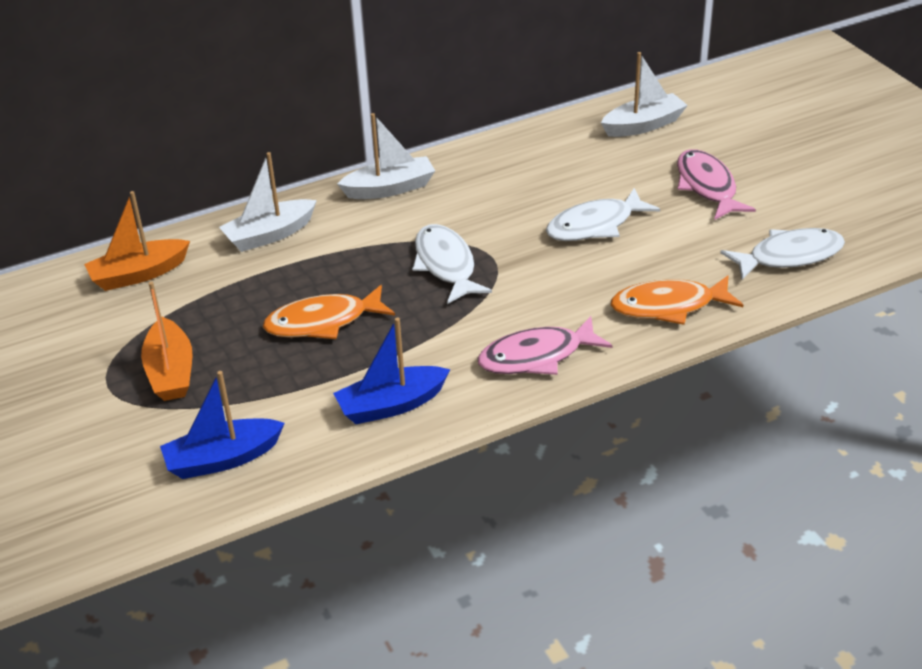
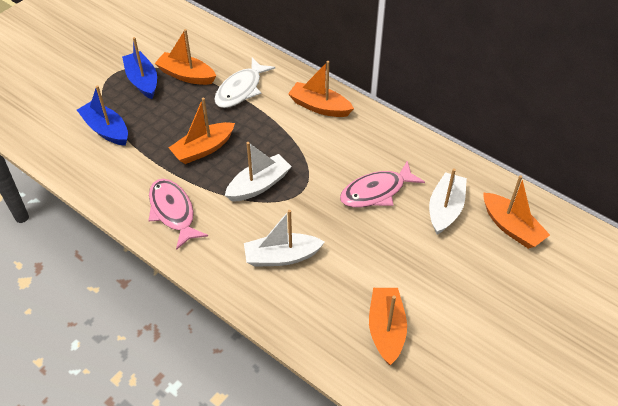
orange boat: [84,191,190,291] [141,281,193,401] = 2 -> [155,29,216,85] [168,98,235,164] [288,61,354,117] [369,288,407,365] [483,175,550,249] = 5
orange fish: [263,285,395,339] [610,276,743,325] = 2 -> none = 0
white fish: [412,224,492,304] [546,188,660,241] [720,228,845,279] = 3 -> [214,58,275,108] = 1

